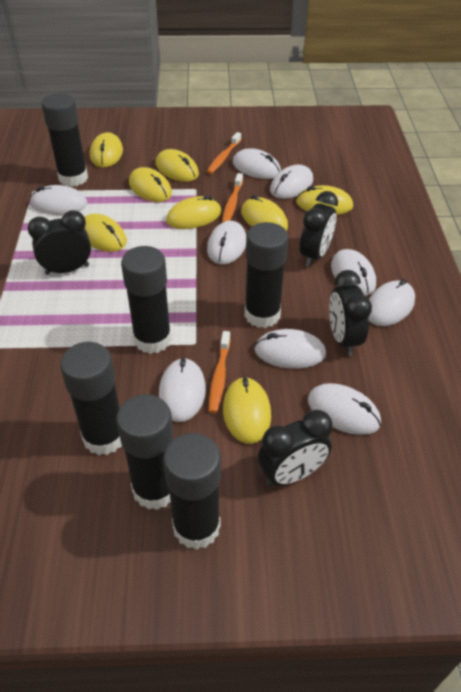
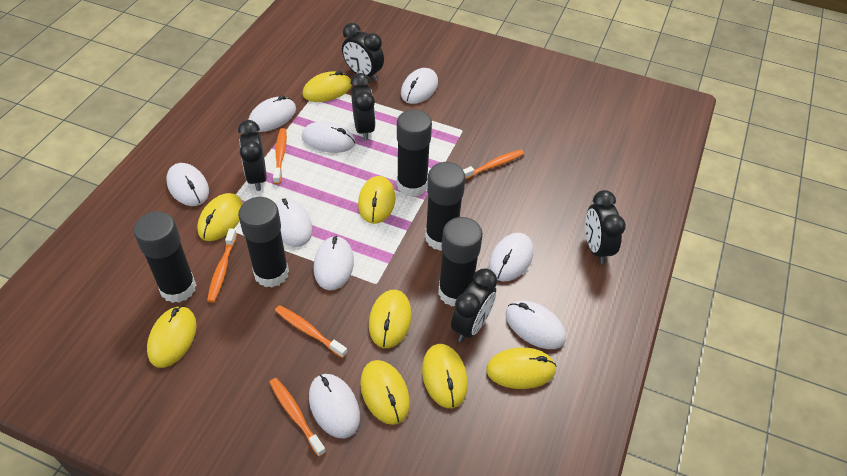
black clock: [28,210,91,275] [258,410,333,486] [300,191,338,267] [329,270,372,356] = 4 -> [238,120,267,191] [342,23,384,81] [351,73,376,141] [451,269,497,342] [585,190,626,264] = 5
black glue stick: [41,93,88,187] [60,342,122,455] [116,394,173,510] [121,246,172,354] [163,433,221,550] [245,222,289,328] = 6 -> [133,211,196,303] [238,197,289,288] [397,109,432,197] [425,162,466,251] [438,217,483,307] = 5
orange toothbrush: [207,132,241,174] [209,331,230,413] [222,173,243,223] = 3 -> [207,228,237,303] [269,378,326,457] [273,128,287,184] [275,305,348,358] [463,150,524,180] = 5

